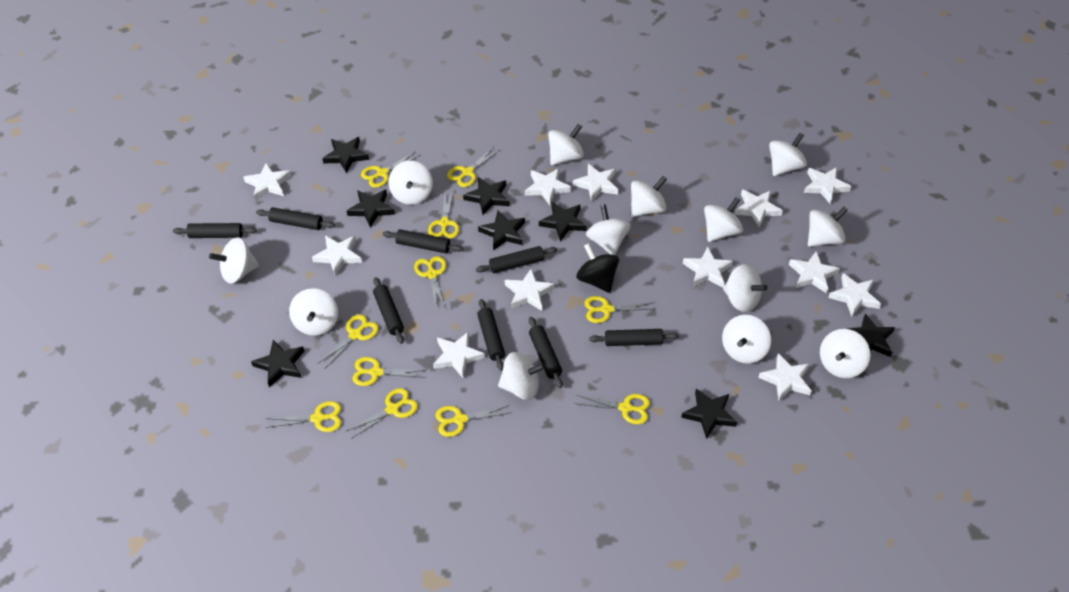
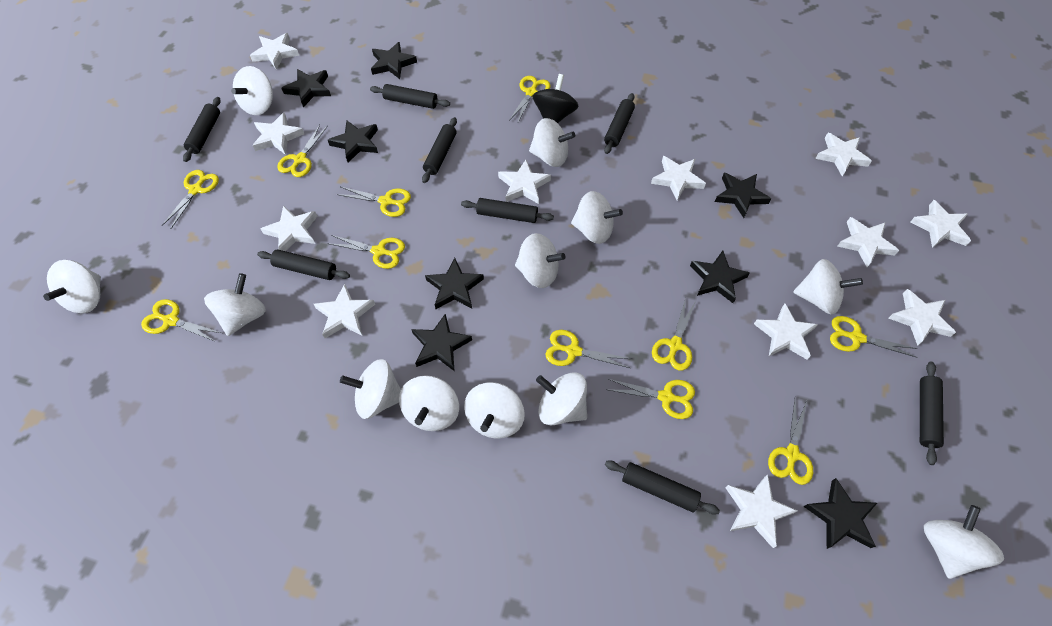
white spinning top: [209,237,259,284] [289,288,338,336] [388,161,433,205] [498,352,546,400] [548,124,584,165] [586,204,631,255] [631,176,667,217] [704,197,743,242] [722,315,771,364] [723,264,767,312] [769,133,807,176] [808,207,848,247] [820,329,870,378] = 13 -> [43,260,101,313] [204,273,266,336] [231,66,273,115] [340,359,401,419] [399,375,459,431] [464,382,525,438] [515,233,566,288] [529,118,575,167] [536,372,587,426] [571,191,623,244] [794,259,863,315] [924,505,1004,579] = 12

